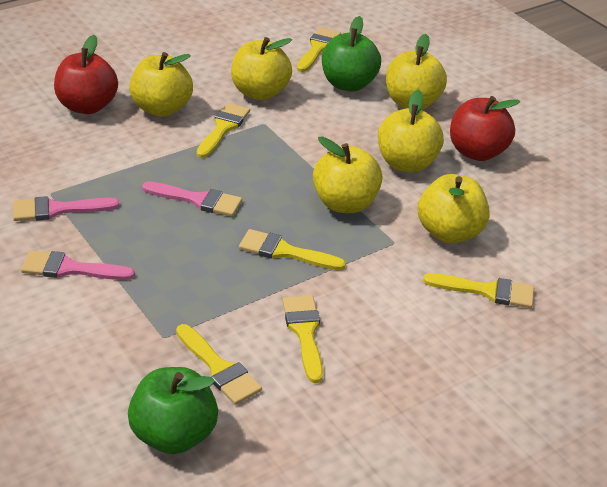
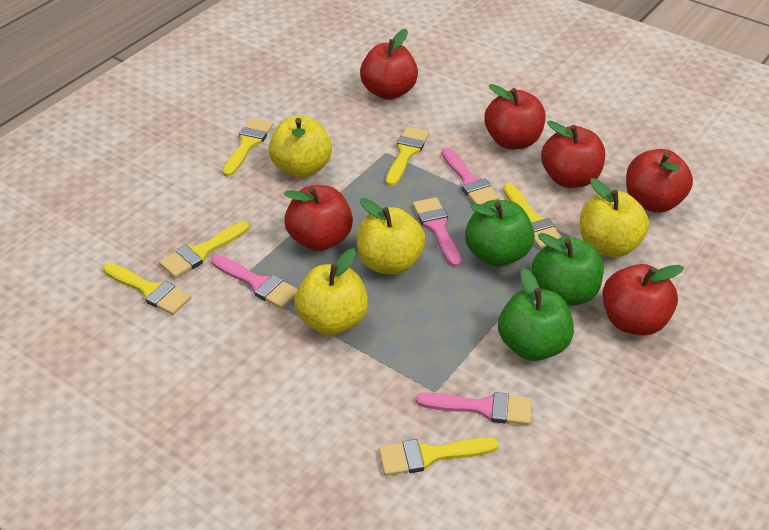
green apple: [128,367,218,454] [322,16,381,92] = 2 -> [465,200,535,267] [498,268,574,361] [532,233,604,306] = 3
pink brush: [13,196,119,221] [21,250,135,280] [142,181,242,216] = 3 -> [211,255,298,309] [413,197,462,267] [416,392,532,425] [442,148,500,205] = 4
red apple: [54,35,118,114] [450,96,520,161] = 2 -> [284,185,353,251] [360,29,418,100] [484,84,545,150] [541,120,605,188] [603,264,684,335] [626,149,693,213] = 6
yellow apple: [129,52,193,117] [231,37,292,100] [313,136,383,213] [378,90,444,173] [386,34,447,110] [418,174,490,244] = 6 -> [268,116,332,178] [295,248,368,335] [356,198,425,275] [580,178,649,257] = 4

